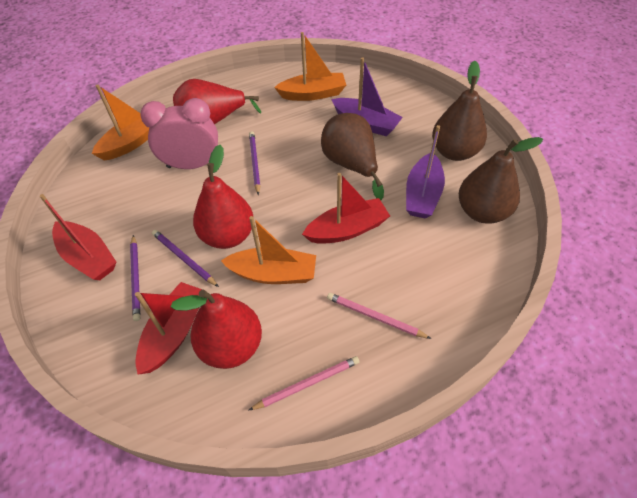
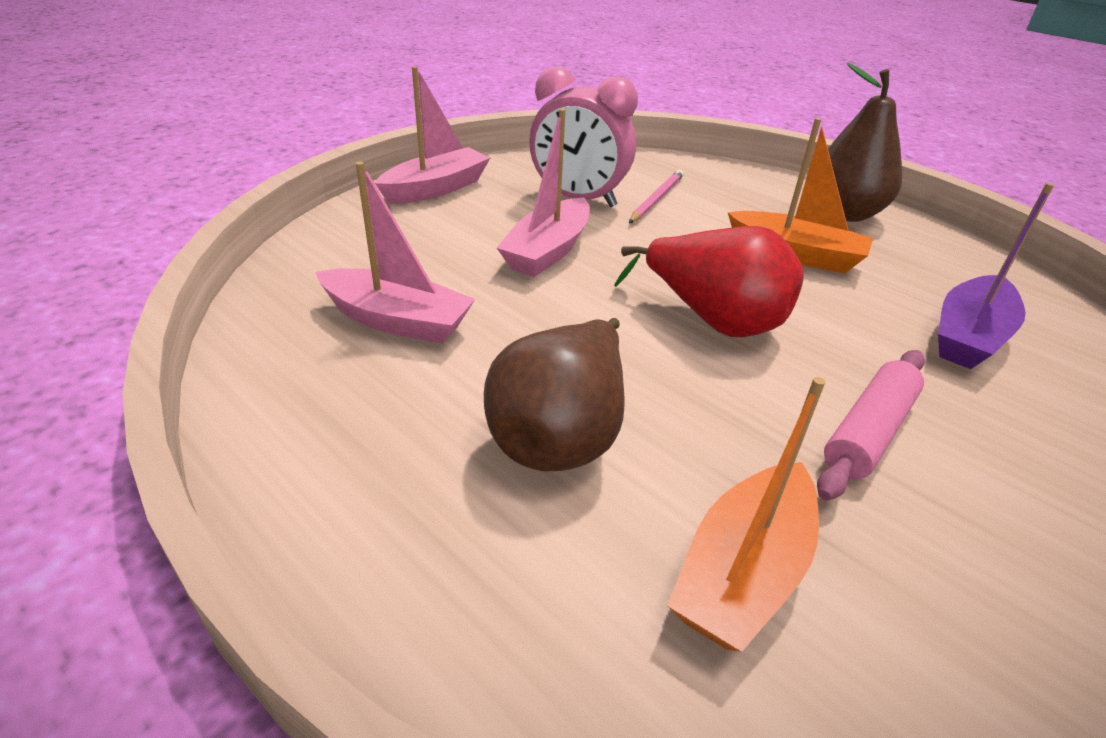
brown pear: [321,113,384,200] [432,61,487,161] [459,137,543,224] = 3 -> [484,318,625,471] [828,63,902,222] = 2
orange boat: [92,85,149,161] [221,216,316,284] [274,32,346,101] = 3 -> [667,377,825,652] [728,118,873,274] = 2
pink boat: none = 0 -> [316,162,475,344] [375,66,490,204] [497,108,590,277] = 3
pink pencil: [249,356,359,410] [327,293,431,339] = 2 -> [629,170,684,223] = 1
pink rolling pin: none = 0 -> [817,350,925,500] = 1
purple boat: [331,57,403,136] [406,125,445,218] = 2 -> [938,183,1054,369] = 1
purple pencil: [130,235,140,321] [152,230,219,287] [249,131,260,195] = 3 -> none = 0
red boat: [40,194,117,280] [135,282,203,375] [302,173,390,244] = 3 -> none = 0
red pear: [171,289,262,369] [173,79,262,124] [193,145,254,249] = 3 -> [614,226,804,337] = 1

